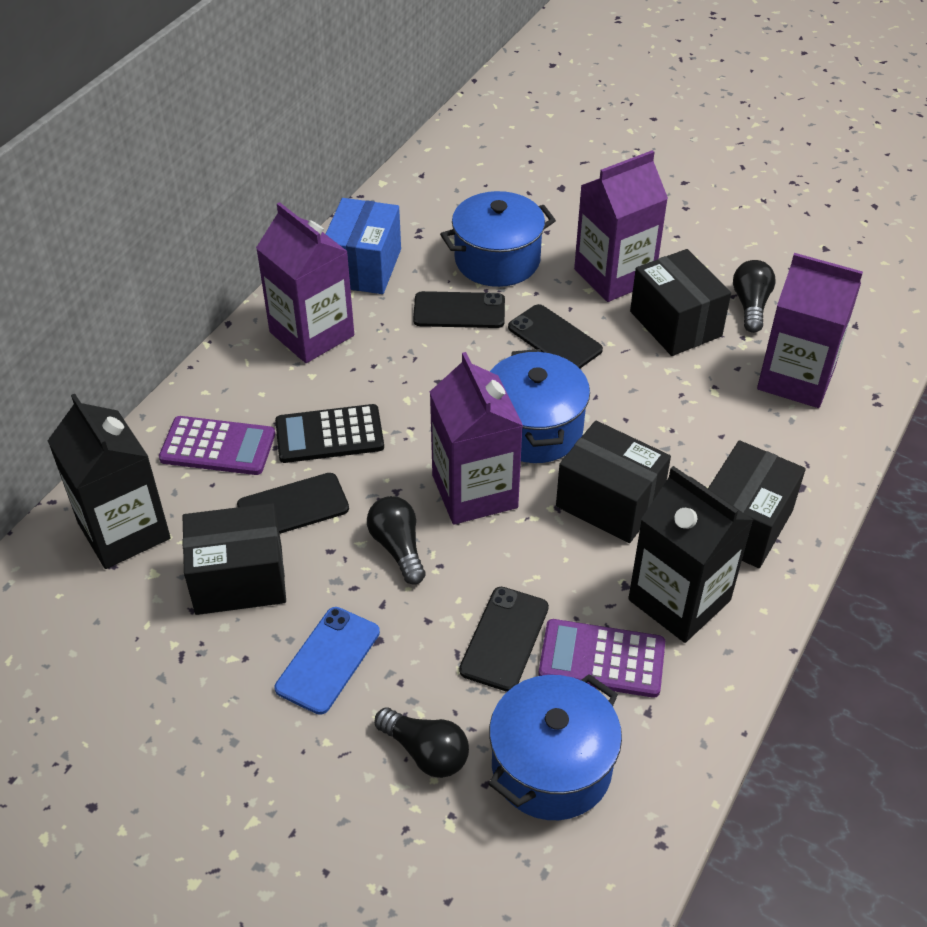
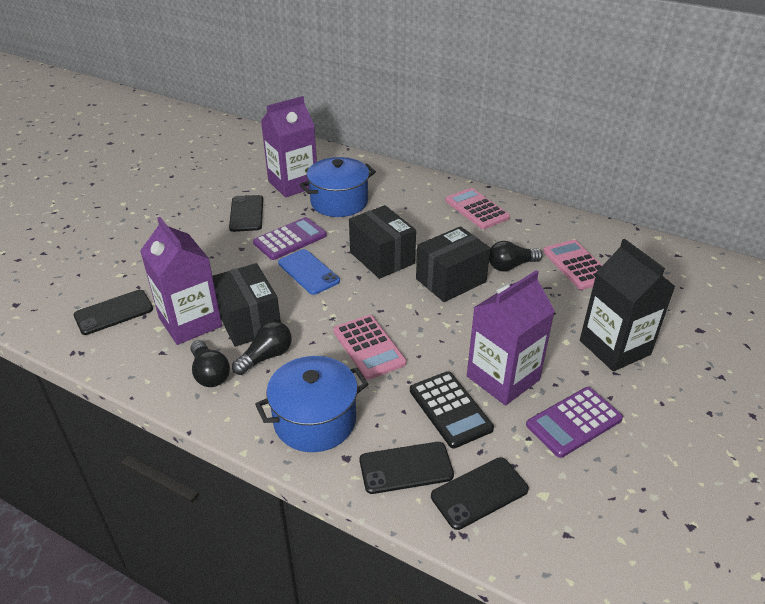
black box: [182,503,286,615] [556,420,671,543] [630,249,731,356] [708,440,806,568] = 4 -> [212,263,281,347] [349,205,416,279] [416,226,491,302] = 3
black carton: [48,394,171,569] [628,466,753,643] = 2 -> [580,239,676,371] = 1
blue box: [326,198,401,294] = 1 -> none = 0
blue pot: [440,191,556,287] [489,674,622,820] [490,349,590,463] = 3 -> [255,356,368,452] [300,157,376,217] = 2
pink calculator: none = 0 -> [333,315,407,380] [445,188,510,229] [543,240,603,290] = 3
purple carton: [256,202,354,363] [430,352,523,524] [574,150,668,302] [757,253,863,408] = 4 -> [140,217,222,345] [261,96,317,198] [467,270,555,405] = 3

